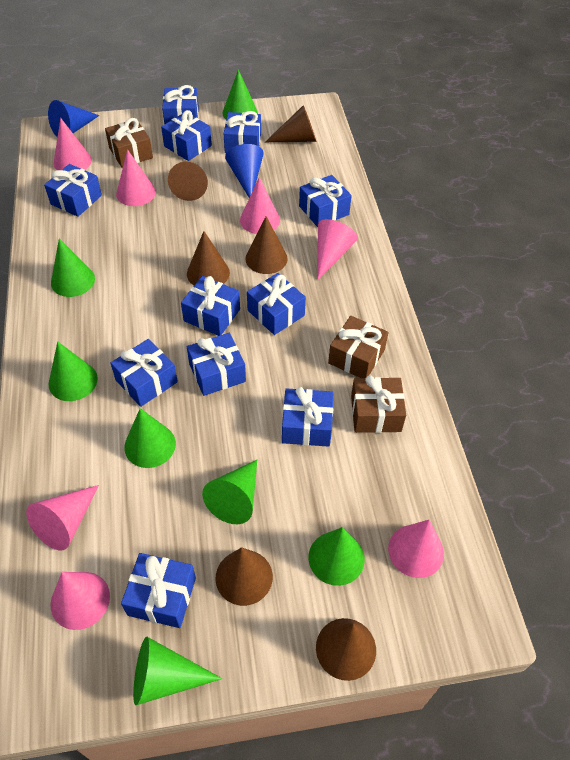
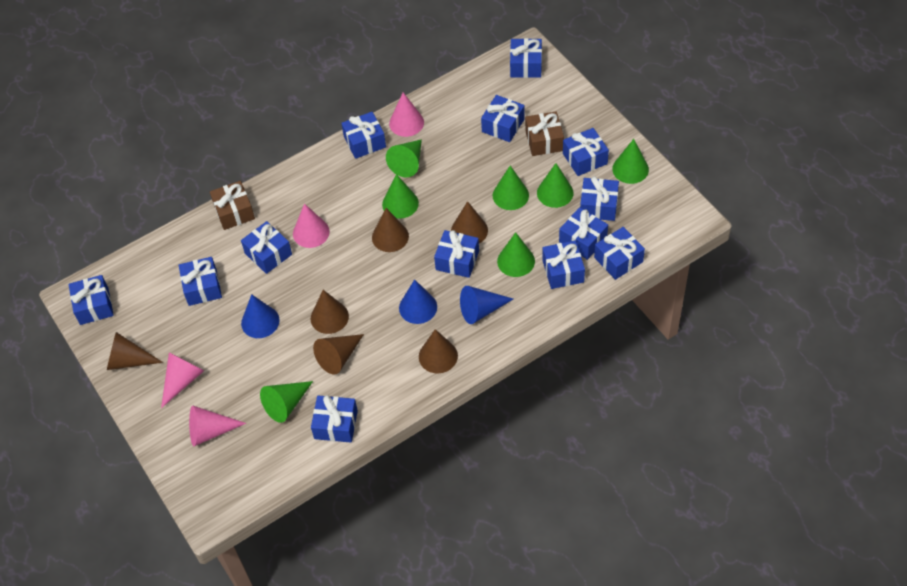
blue cone: [48,100,99,137] [225,144,264,198] = 2 -> [241,294,280,338] [399,279,437,324] [460,286,513,324] = 3
blue gift: [44,164,102,217] [110,339,178,407] [121,553,196,628] [161,110,212,161] [162,85,199,124] [181,276,240,336] [187,333,246,396] [224,111,261,153] [247,273,306,335] [282,387,333,447] [299,175,352,227] = 11 -> [68,275,114,325] [179,257,222,306] [241,221,292,274] [311,395,358,443] [341,112,386,159] [434,230,479,278] [481,95,525,142] [510,38,542,78] [542,240,585,289] [559,207,608,260] [563,128,609,176] [580,176,619,221] [594,227,645,280] = 13
brown gift: [105,118,153,168] [328,316,389,378] [351,375,406,433] = 3 -> [210,181,255,230] [525,111,564,156] = 2
pink cone: [26,485,99,550] [51,572,110,630] [53,118,92,170] [116,149,156,206] [240,177,280,234] [317,219,358,280] [388,520,444,578] = 7 -> [161,353,204,408] [189,406,247,446] [293,203,330,248] [389,92,424,137] = 4

